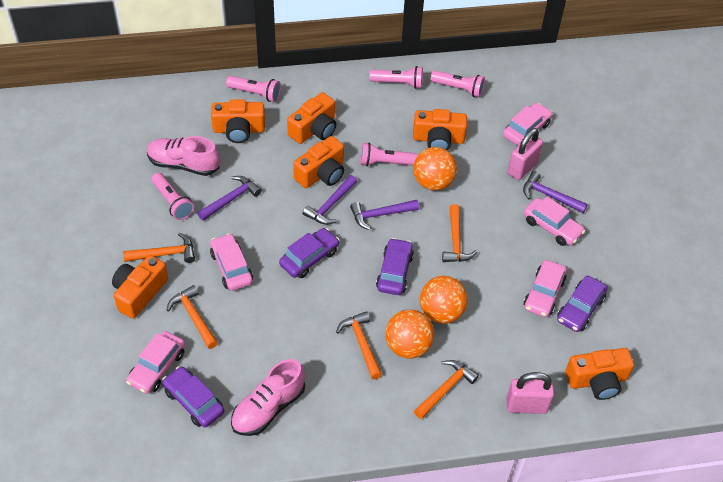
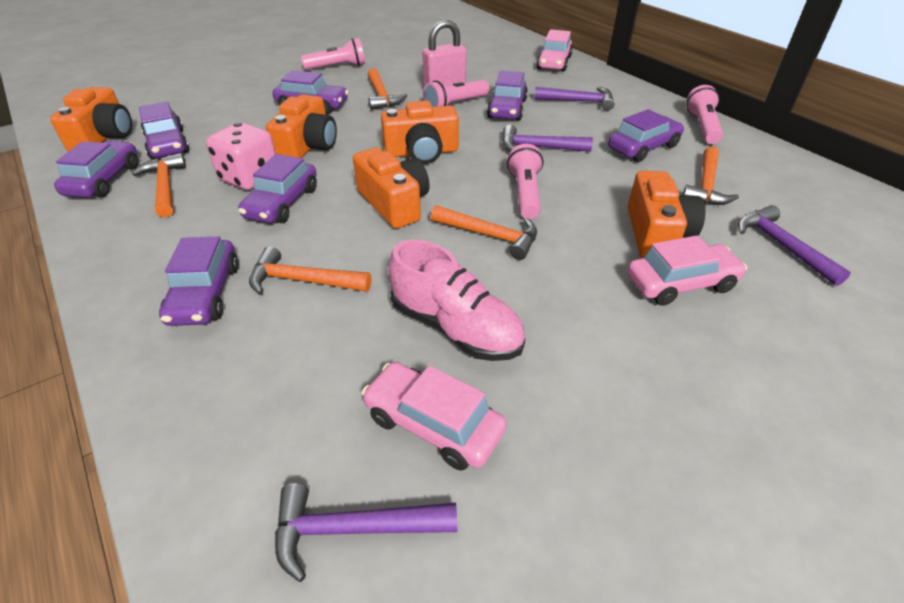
orange ball: [385,310,434,359] [413,147,457,191] [420,276,468,323] = 3 -> none = 0
orange camera: [112,255,168,319] [211,100,265,143] [287,92,336,144] [293,136,344,188] [413,109,467,151] [565,348,634,400] = 6 -> [50,87,132,152] [266,94,337,158] [353,147,430,229] [381,101,459,164] [628,171,706,258] = 5
pink car: [126,331,185,394] [210,233,253,291] [503,103,552,146] [524,197,585,246] [524,260,567,317] = 5 -> [362,362,507,471] [536,29,573,72] [627,236,747,306] = 3
pink dice: none = 0 -> [206,122,276,190] = 1
pink flashlight: [151,173,194,220] [226,76,281,102] [360,142,418,166] [369,66,423,89] [430,71,485,97] = 5 -> [301,38,365,70] [423,80,489,107] [507,144,543,220] [686,85,723,144] = 4
pink padlock: [506,372,554,414] [508,128,543,180] = 2 -> [423,20,467,87] = 1
pink shoe: [147,136,220,176] [231,359,305,436] = 2 -> [389,240,525,361] = 1
purple car: [162,366,224,427] [279,228,339,278] [376,238,414,295] [557,276,607,332] = 4 -> [54,141,138,198] [139,102,189,159] [159,236,239,326] [238,154,317,223] [272,70,349,114] [487,70,528,121] [608,109,684,162] = 7

